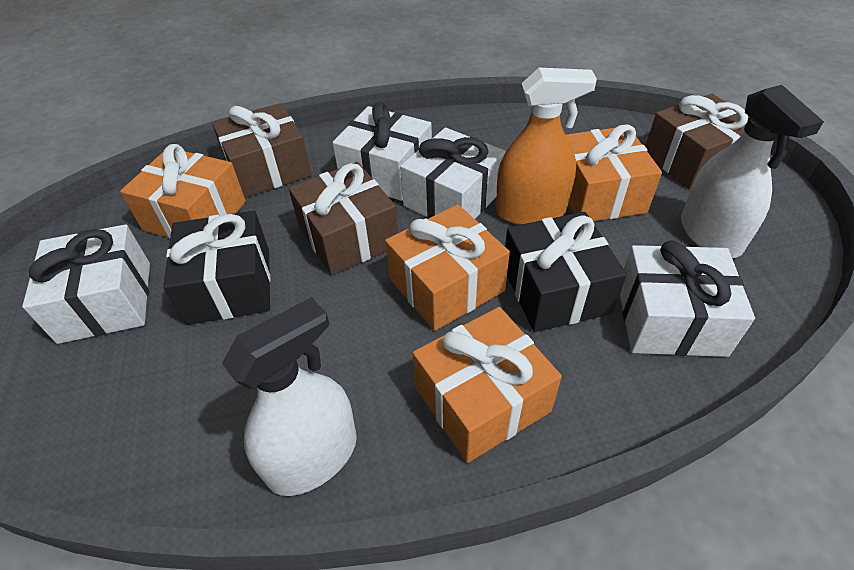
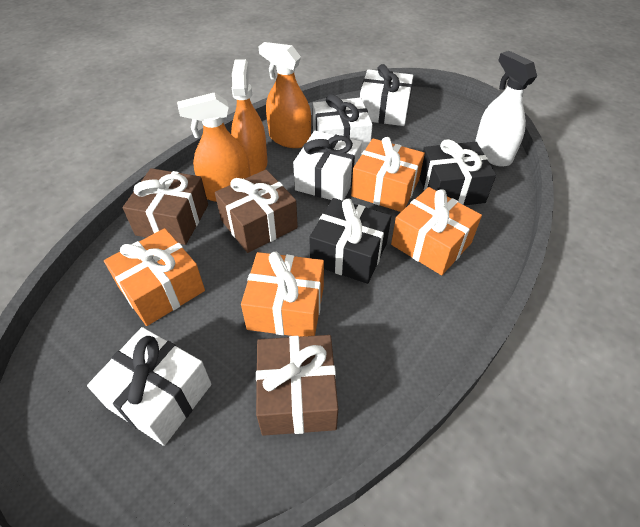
orange spray bottle: [496,68,597,225] = 1 -> [177,92,251,202] [231,59,268,176] [258,42,311,148] = 3
white spray bottle: [222,297,357,496] [681,85,824,258] = 2 -> [475,51,537,167] = 1

